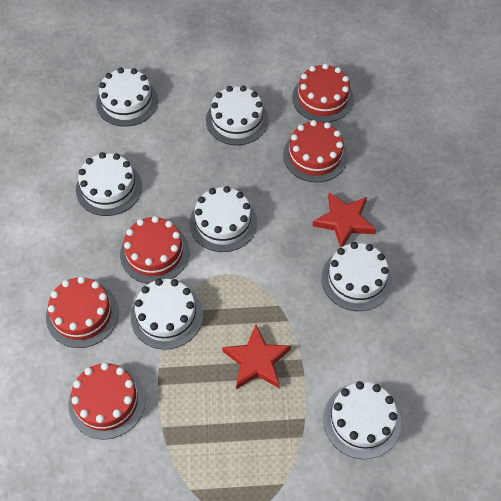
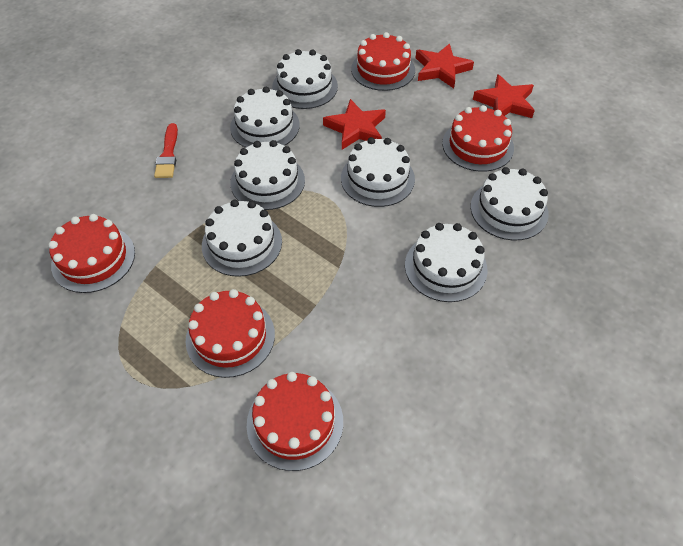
red brush: none = 0 -> [154,123,178,178] = 1
red star: [222,325,291,389] [313,192,376,248] = 2 -> [323,99,386,150] [416,43,474,88] [473,74,535,118] = 3

